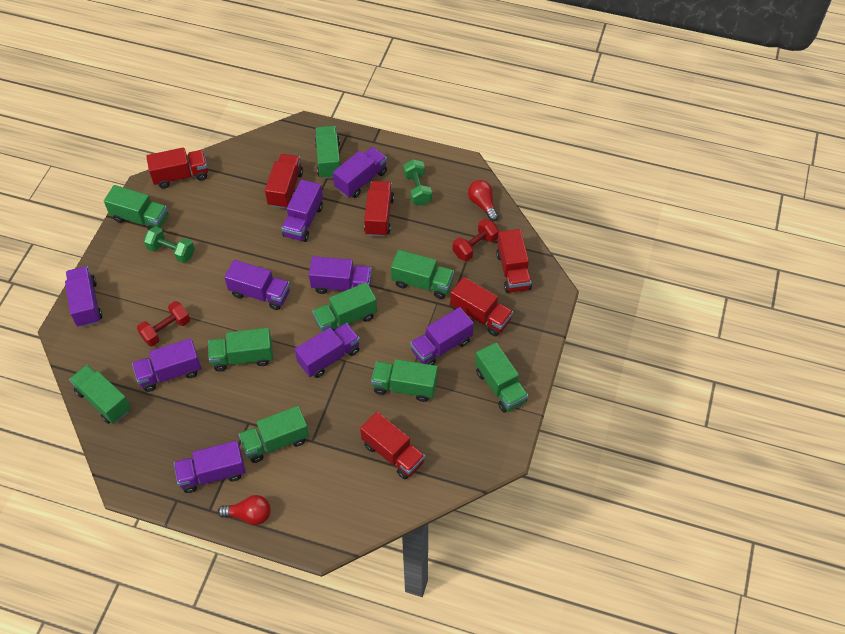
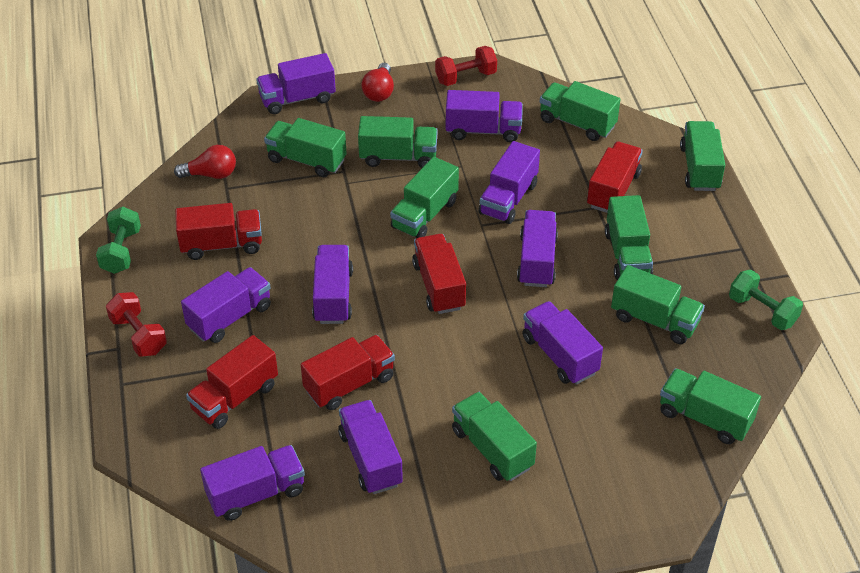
red truck: [146,147,208,189] [265,154,303,209] [360,412,425,479] [364,181,394,237] [450,277,513,336] [496,229,532,293] = 6 -> [175,203,262,260] [186,335,278,429] [301,335,395,410] [412,234,466,314] [587,141,643,213] = 5

